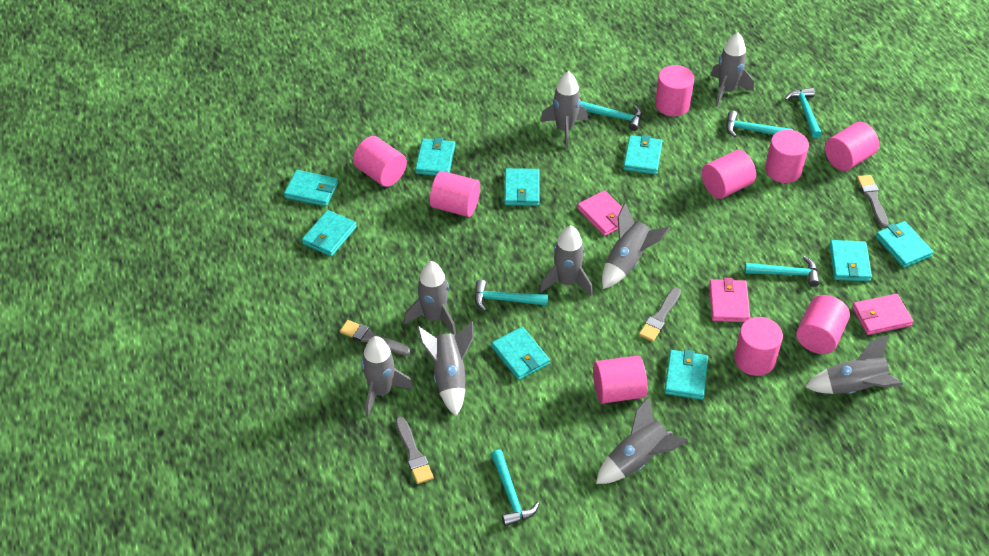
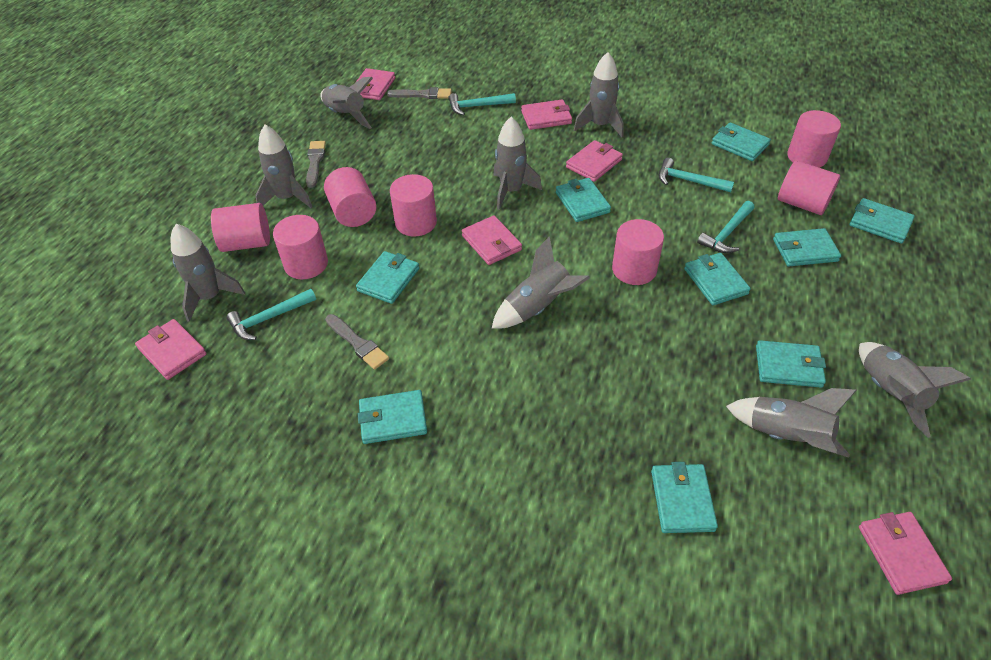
grey brush: [340,320,410,356] [396,417,434,484] [639,287,681,342] [857,175,888,228] = 4 -> [306,141,326,188] [325,314,389,370] [387,87,452,99] = 3
grey rocket: [361,336,413,416] [404,261,456,335] [417,321,473,416] [539,225,593,297] [540,71,588,149] [596,397,688,484] [602,203,670,289] [711,33,754,107] [805,335,903,394] = 9 -> [171,224,245,322] [255,125,312,208] [320,77,373,129] [492,236,590,329] [493,117,542,210] [574,52,624,137] [726,388,857,457] [859,342,971,438] = 8
pink cylinder: [353,136,407,187] [430,171,480,217] [593,356,647,404] [655,65,694,116] [702,150,756,199] [734,317,783,376] [765,130,809,183] [796,295,850,354] [825,122,879,171] = 9 -> [211,203,270,252] [273,215,328,279] [324,167,376,227] [390,174,437,237] [612,219,664,285] [778,160,840,215] [787,110,841,168] = 7
pink wallet: [577,190,622,236] [709,278,750,322] [852,294,913,335] = 3 -> [135,319,207,380] [355,68,395,100] [462,216,522,265] [521,100,572,130] [566,140,623,182] [859,512,952,595] = 6
turquoise hammer: [475,280,548,311] [491,450,540,527] [580,101,642,131] [726,111,793,137] [745,256,819,287] [785,88,822,138] = 6 -> [226,289,316,340] [449,93,516,115] [659,158,734,192] [697,201,754,253] = 4

